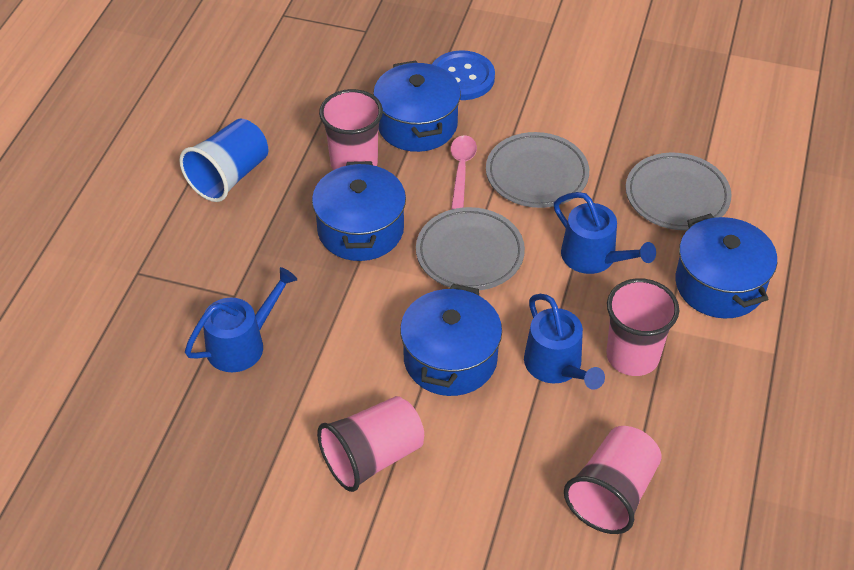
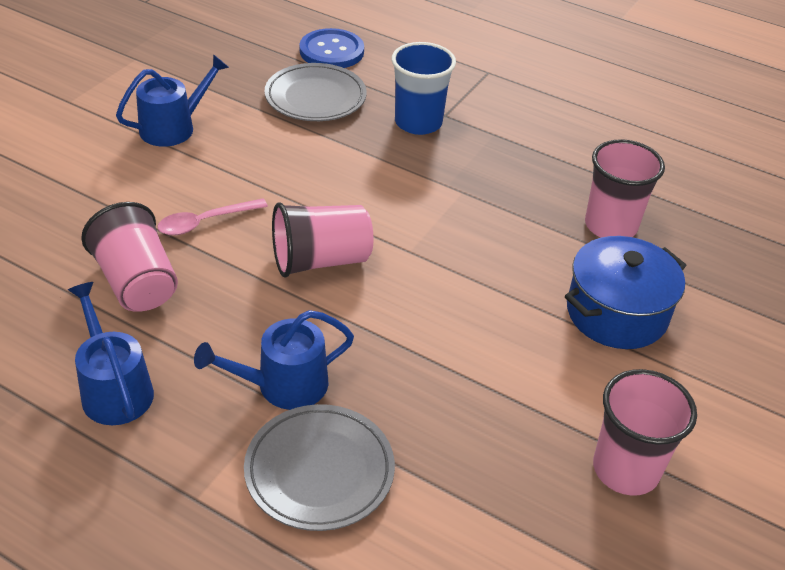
blue pot: [312,161,406,261] [373,61,461,152] [400,284,502,396] [675,214,777,319] = 4 -> [565,236,687,349] = 1
grey plate: [416,207,525,291] [486,132,589,208] [626,153,732,230] = 3 -> [244,404,395,531] [265,63,367,121] = 2

